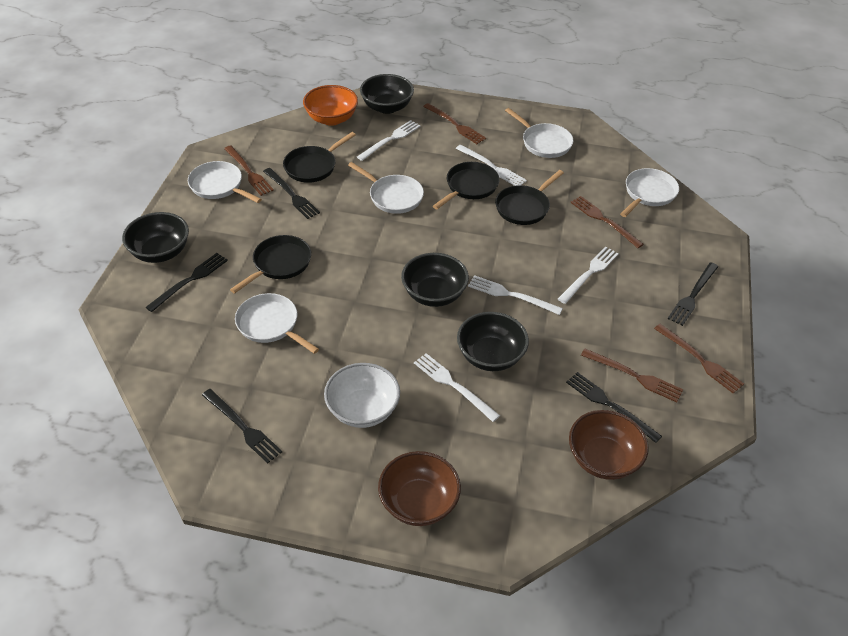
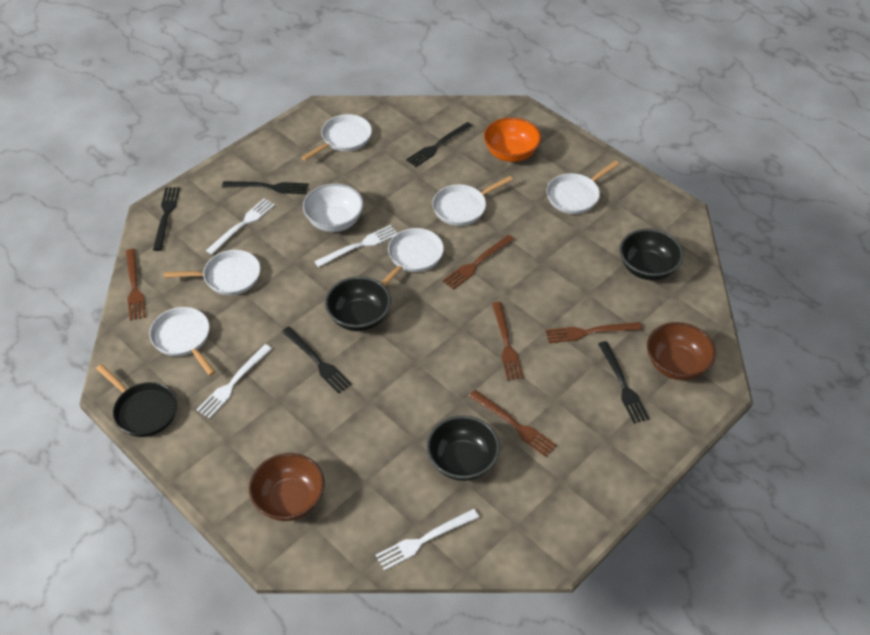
black bowl: [122,212,189,263] [360,74,414,114] [401,253,469,307] [457,312,529,371] = 4 -> [325,276,391,331] [427,415,500,481] [620,229,683,280] = 3
black pan: [230,235,311,294] [283,132,356,183] [433,162,499,209] [495,170,564,225] = 4 -> [96,364,177,437] = 1
white fork: [357,120,421,161] [414,353,500,422] [456,144,527,186] [468,275,563,315] [558,247,619,304] = 5 -> [197,344,272,419] [206,198,275,255] [314,225,397,267] [375,509,479,571] = 4
white pan: [188,161,262,203] [235,293,319,354] [348,162,424,214] [505,108,573,158] [620,168,679,217] = 5 -> [149,307,215,376] [164,250,261,295] [301,114,372,161] [381,228,444,286] [432,176,513,226] [547,160,619,214] = 6

